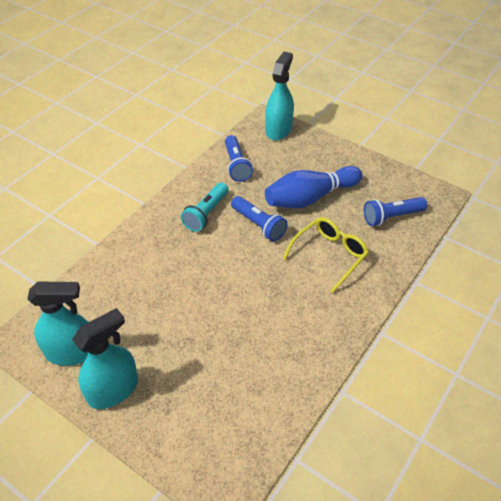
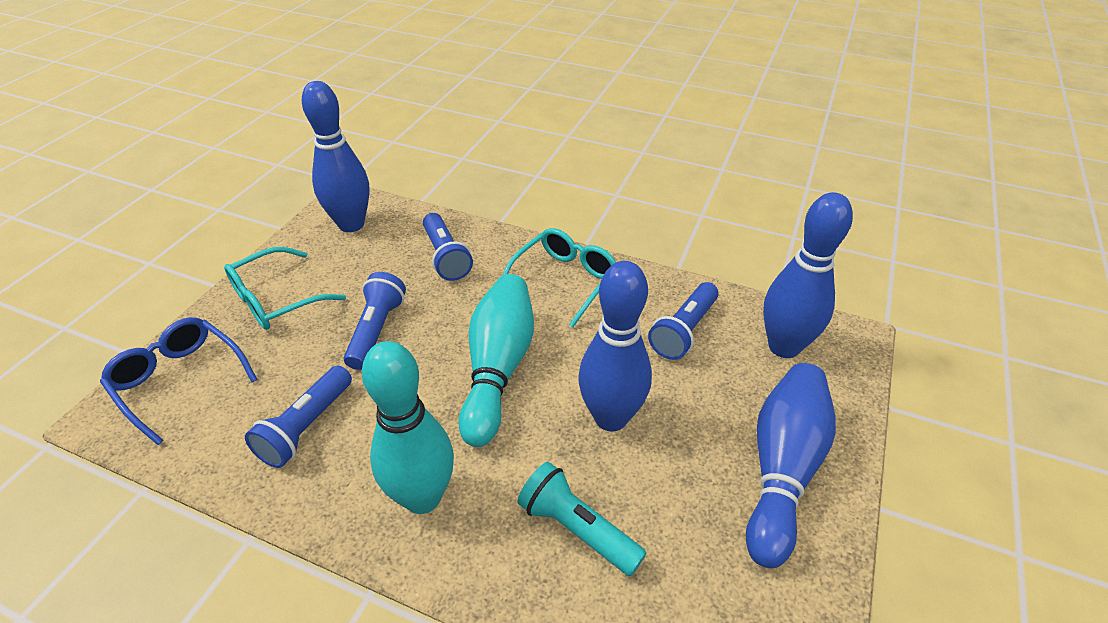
blue bowling pin: [265,166,362,208] = 1 -> [302,81,370,232] [578,261,652,431] [746,363,836,568] [763,192,853,358] = 4
blue flashlight: [225,135,253,182] [231,196,288,242] [364,197,427,226] = 3 -> [245,366,352,468] [344,272,406,370] [423,213,473,281] [648,282,719,360] = 4
blue glasses: none = 0 -> [100,317,258,445] = 1
turquoise bowling pin: none = 0 -> [362,341,454,514] [458,274,534,447] = 2
turquoise glasses: none = 0 -> [224,247,346,330] [503,228,616,328] = 2
turquoise spray bottle: [27,282,88,366] [72,308,138,409] [265,52,294,141] = 3 -> none = 0
yellow glasses: [283,217,369,293] = 1 -> none = 0

